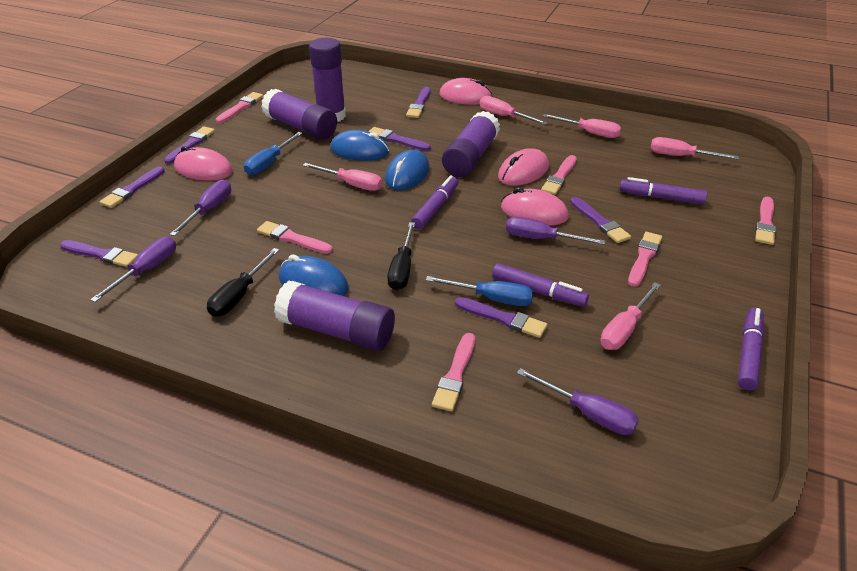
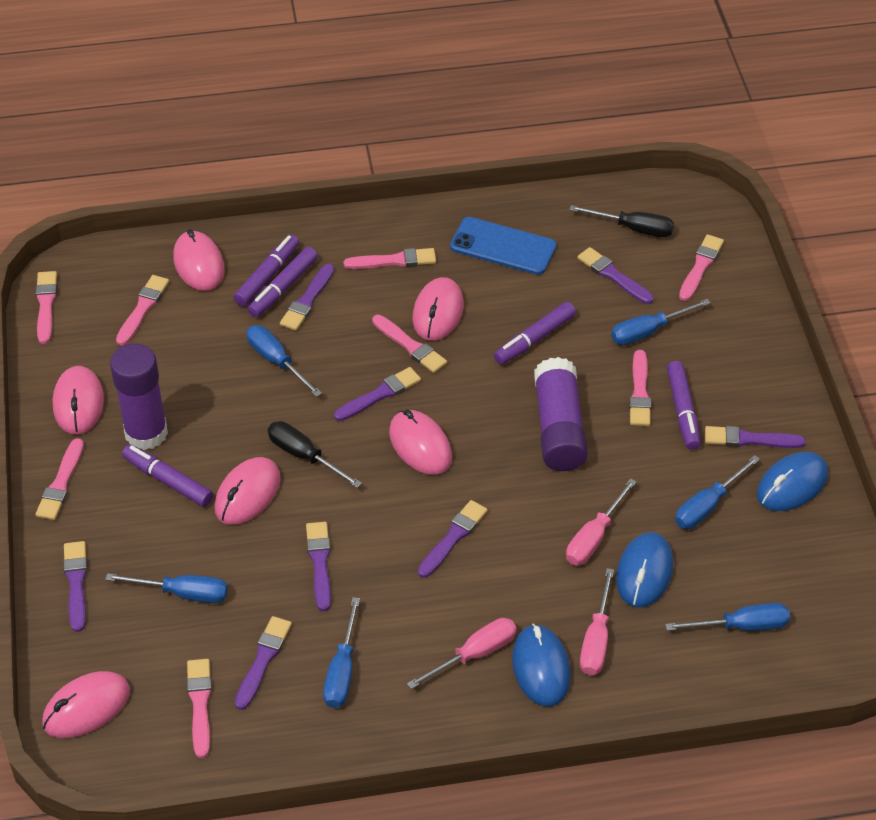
blue phone: none = 0 -> [450,217,557,275] = 1
blue screwdriver: [244,132,303,175] [426,276,534,306] = 2 -> [105,573,228,603] [246,325,322,397] [323,597,360,708] [611,299,711,345] [665,603,790,631] [675,455,760,529] = 6
pink brush: [216,92,263,123] [257,221,333,254] [432,333,475,411] [541,155,577,195] [628,232,662,287] [755,197,776,245] = 6 -> [35,438,84,520] [36,271,57,344] [116,275,169,346] [187,659,212,758] [343,248,436,269] [372,315,447,373] [629,350,651,426] [679,234,724,301] = 8
pink mouse: [174,146,233,181] [439,78,492,105] [498,148,549,186] [501,187,568,226] = 4 -> [42,671,130,738] [53,366,104,434] [173,229,225,291] [215,457,281,525] [389,409,452,475] [413,277,464,341] = 6
pink screwdriver: [303,163,382,191] [480,96,548,125] [542,114,621,138] [600,282,661,350] [650,137,739,159] = 5 -> [407,618,517,689] [566,478,637,565] [580,568,614,675] = 3
purple brush: [60,240,138,267] [100,166,165,208] [164,127,215,164] [368,127,431,151] [406,87,431,118] [455,297,547,338] [570,197,631,243] = 7 -> [63,541,87,632] [235,616,292,710] [280,264,334,331] [306,522,331,611] [334,367,421,421] [418,500,488,578] [577,247,654,304] [705,426,806,448] = 8
purple glue stick: [261,89,337,140] [274,280,395,351] [309,38,346,122] [442,111,500,177] = 4 -> [110,344,168,450] [534,357,588,471] = 2
purple marker: [411,175,458,230] [492,263,589,307] [619,177,707,205] [738,307,764,390] = 4 -> [122,444,213,507] [233,235,299,307] [248,247,318,317] [494,302,576,365] [667,361,701,450] = 5
purple screwdriver: [90,237,176,302] [170,179,231,236] [506,217,606,245] [517,368,639,435] = 4 -> none = 0

